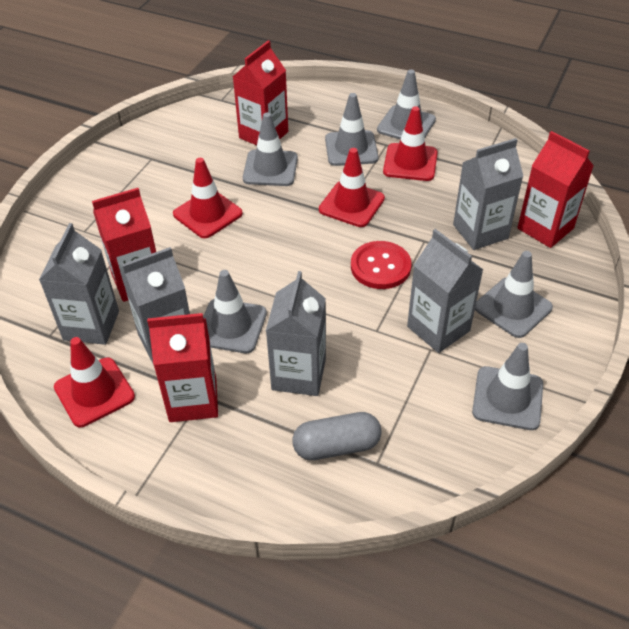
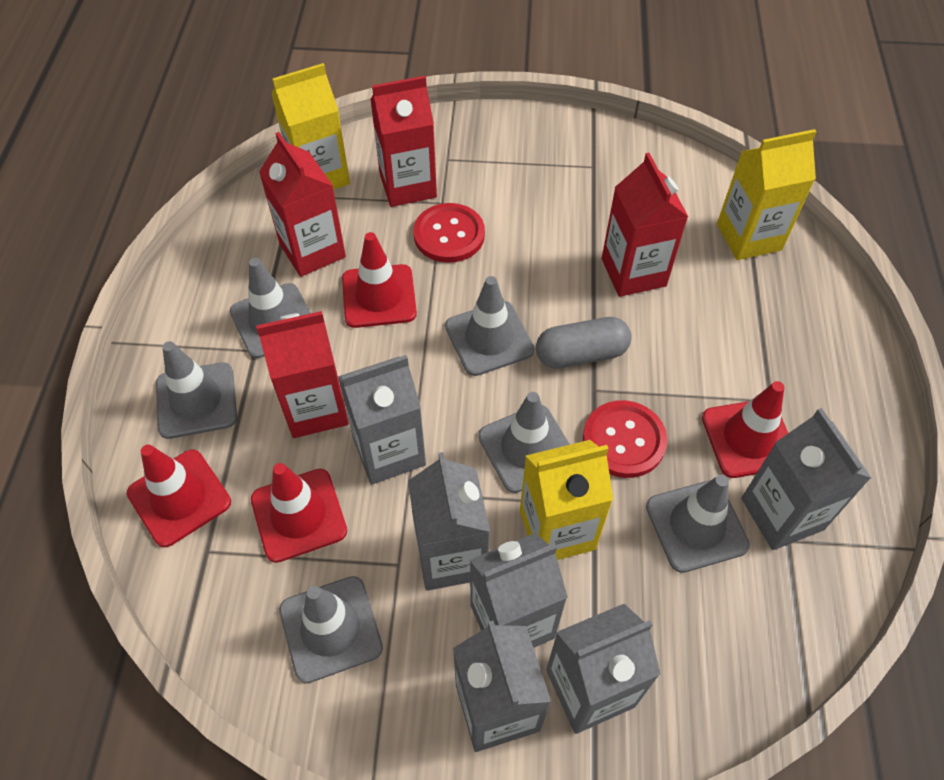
grey carton: [39,223,119,345] [121,247,190,363] [266,271,326,396] [407,229,483,353] [453,138,523,250] = 5 -> [338,355,426,485] [408,452,490,591] [453,621,551,752] [470,533,568,648] [546,604,661,734] [741,408,871,550] = 6
red button: [351,241,411,289] = 1 -> [413,203,485,263] [583,400,667,478] = 2
yellow carton: none = 0 -> [271,63,350,190] [520,440,613,560] [717,129,817,260] = 3

